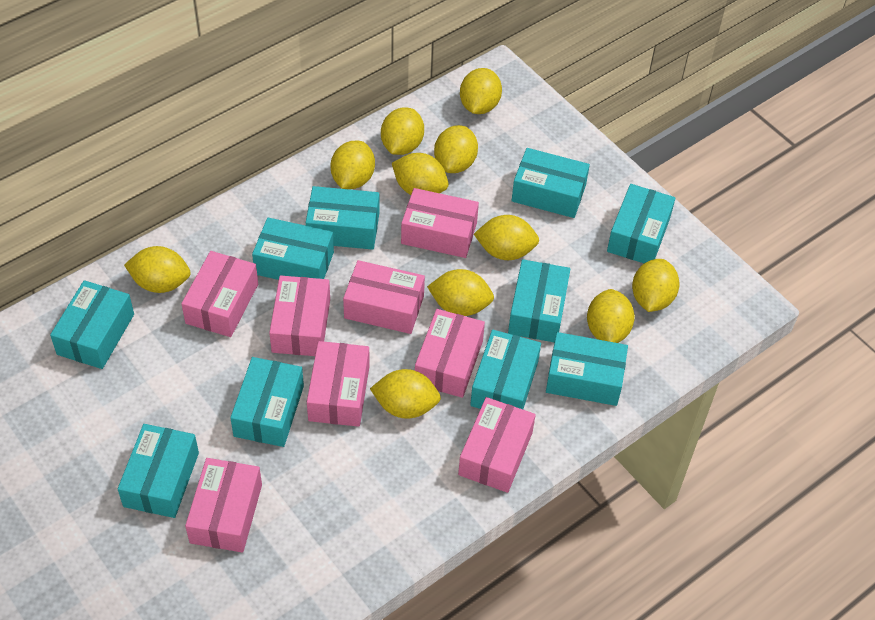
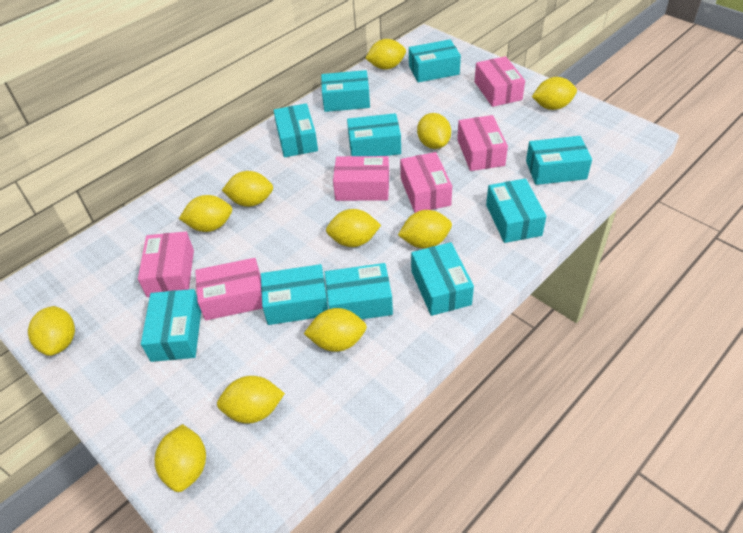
pink box: [181,251,258,337] [185,458,262,553] [269,275,330,356] [307,341,370,427] [343,260,425,334] [401,188,479,258] [415,309,485,398] [458,397,536,493] = 8 -> [138,232,194,297] [195,258,263,321] [333,156,389,201] [400,152,452,213] [457,115,508,171] [475,56,525,107] = 6

